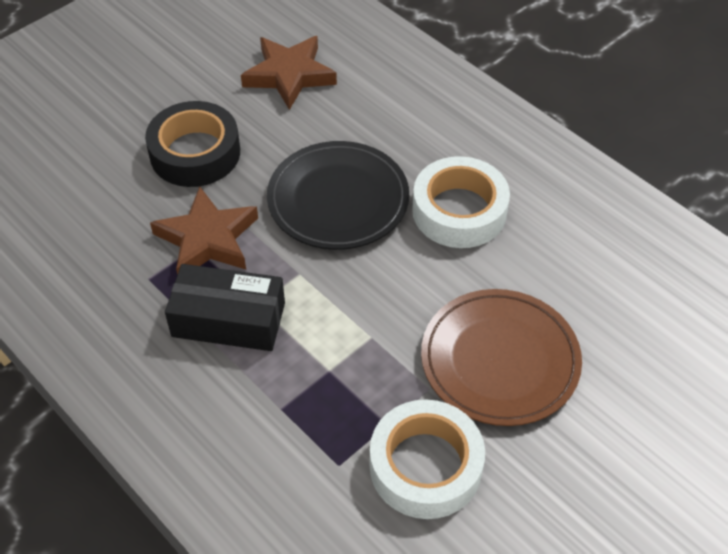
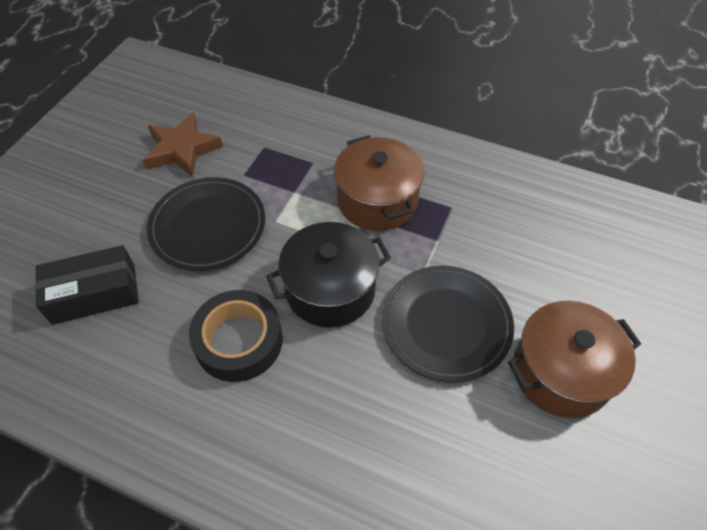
black plate: [267,141,409,250] = 1 -> [147,177,265,271] [382,266,514,382] = 2
black pot: none = 0 -> [266,222,391,328] = 1
brown plate: [421,289,582,426] = 1 -> none = 0
brown pot: none = 0 -> [334,135,424,231] [508,301,641,418] = 2
brown star: [150,187,258,275] [241,36,337,110] = 2 -> [143,113,223,177] = 1
white tape: [370,399,485,519] [412,156,510,248] = 2 -> none = 0

